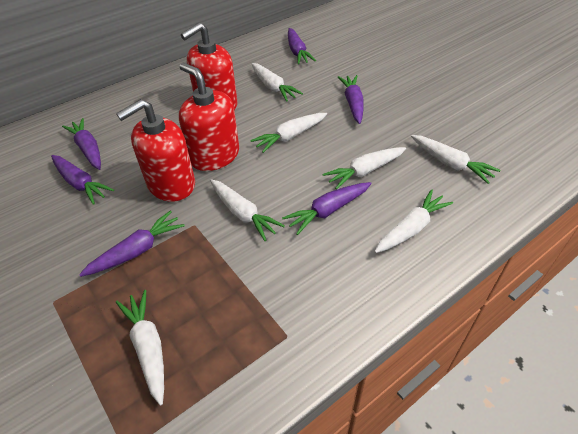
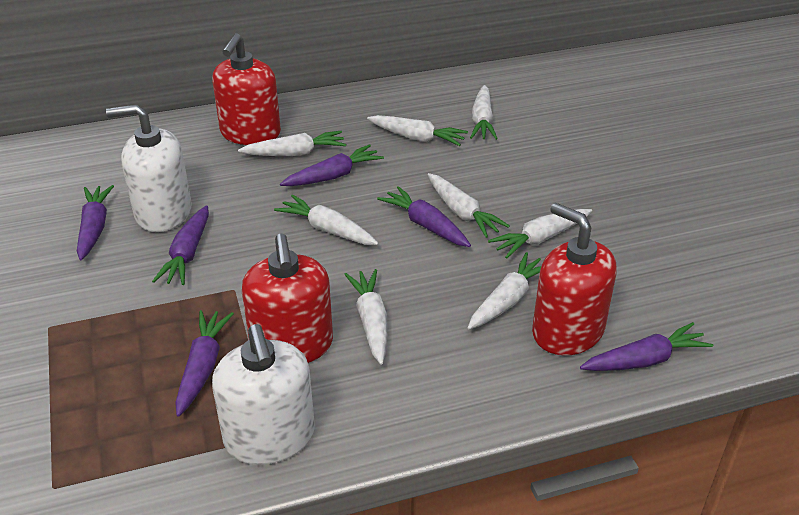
white carrot: [116,290,164,406] [210,179,285,241] [250,113,327,153] [251,63,303,102] [323,147,406,190] [375,189,453,253] [411,135,500,184] = 7 -> [238,131,346,156] [274,195,378,245] [344,269,387,365] [367,115,468,146] [427,173,510,238] [468,252,541,330] [470,85,498,140] [488,209,592,259] = 8
white soap dispenser: none = 0 -> [106,104,192,232] [212,324,315,465] = 2

